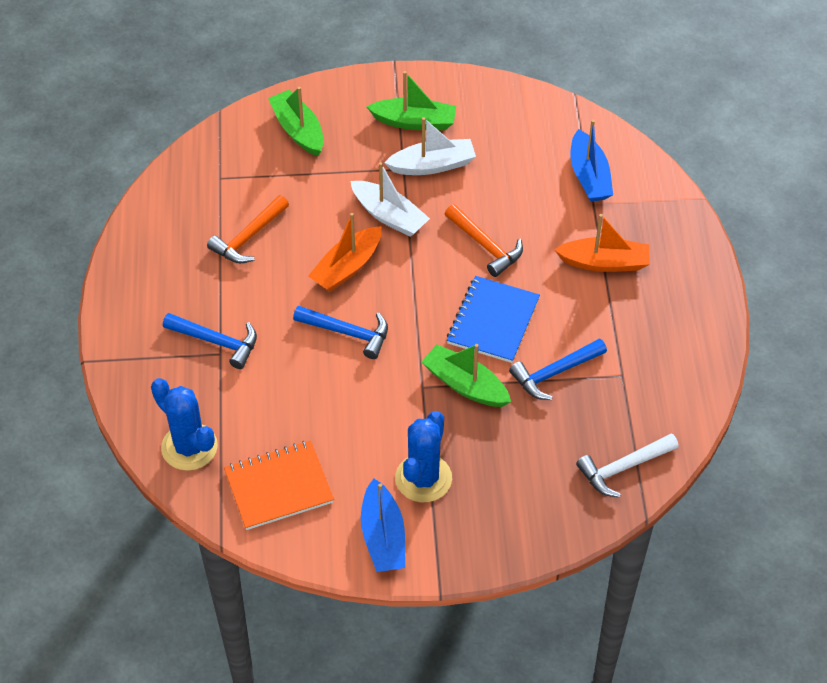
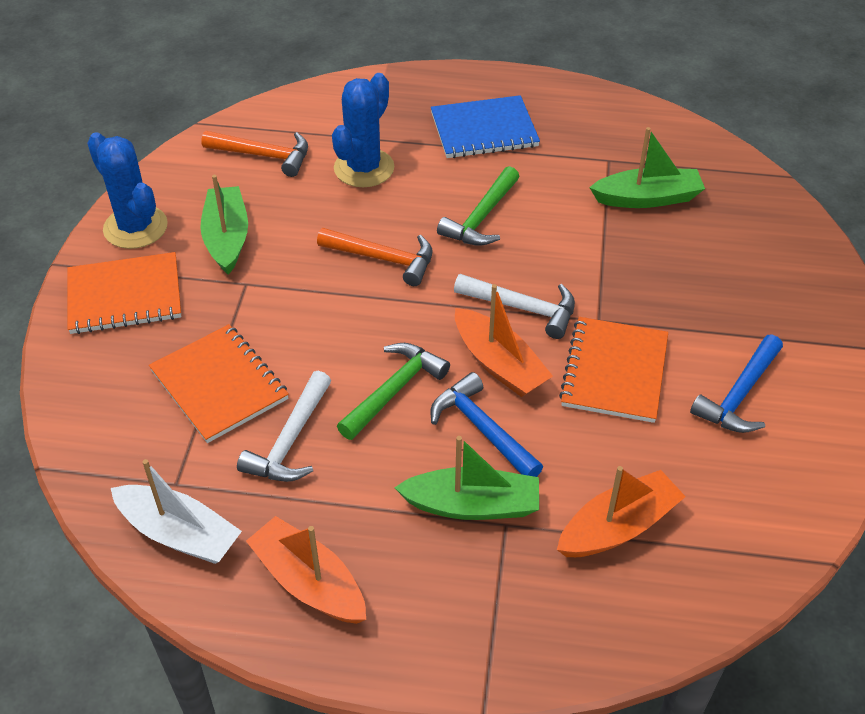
blue boat: [361,478,405,572] [571,120,613,202] = 2 -> none = 0
blue hammer: [163,313,257,369] [293,306,388,359] [509,338,607,400] = 3 -> [431,372,543,477] [690,334,783,433] = 2
green hammer: none = 0 -> [337,343,450,440] [437,166,520,246] = 2
orange boat: [308,213,381,292] [554,214,650,272] = 2 -> [246,516,366,624] [455,284,553,397] [557,466,686,557] = 3
orange notebook: [224,440,334,530] = 1 -> [67,252,181,334] [149,324,289,443] [559,317,668,423] = 3
white boat: [350,162,430,237] [384,117,476,175] = 2 -> [111,459,242,564] = 1
white hammer: [576,433,679,498] = 1 -> [237,371,331,482] [454,274,575,339] = 2

